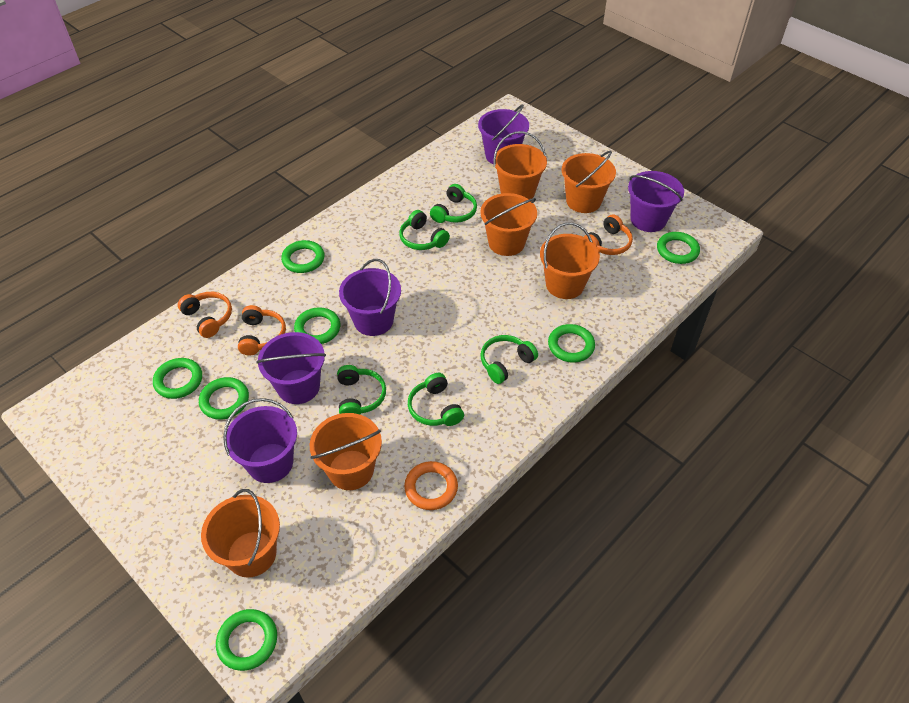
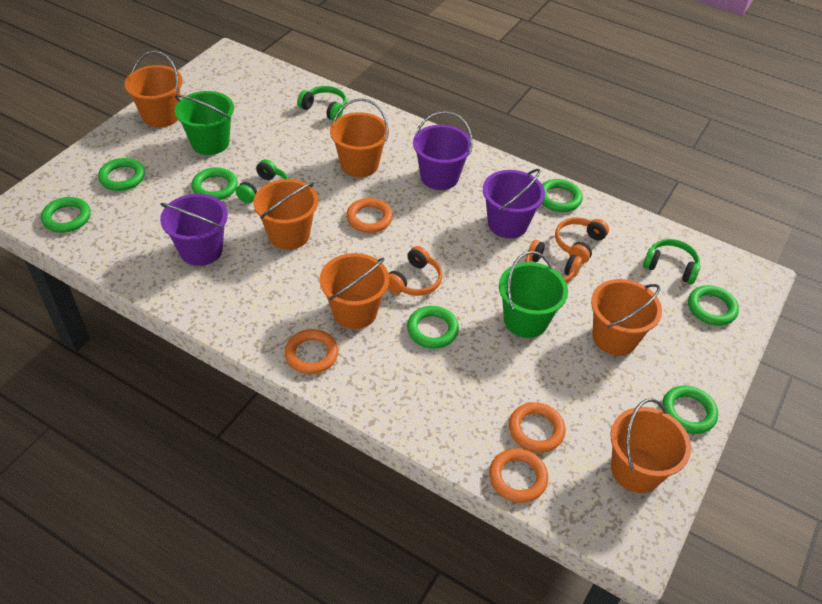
green bucket: none = 0 -> [175,91,234,155] [499,251,568,338] = 2
green headphones: [337,365,386,415] [399,210,450,250] [408,373,464,426] [430,184,477,223] [481,335,538,384] = 5 -> [236,159,289,203] [297,86,347,121] [643,239,701,284] = 3
orange ring: [404,461,458,510] = 1 -> [285,329,338,374] [346,198,393,233] [489,448,548,503] [509,402,566,453] = 4
purple bucket: [223,398,297,483] [256,332,326,404] [339,259,401,336] [478,104,529,164] [628,171,684,232] = 5 -> [160,194,228,266] [413,111,473,190] [483,169,545,238] = 3

